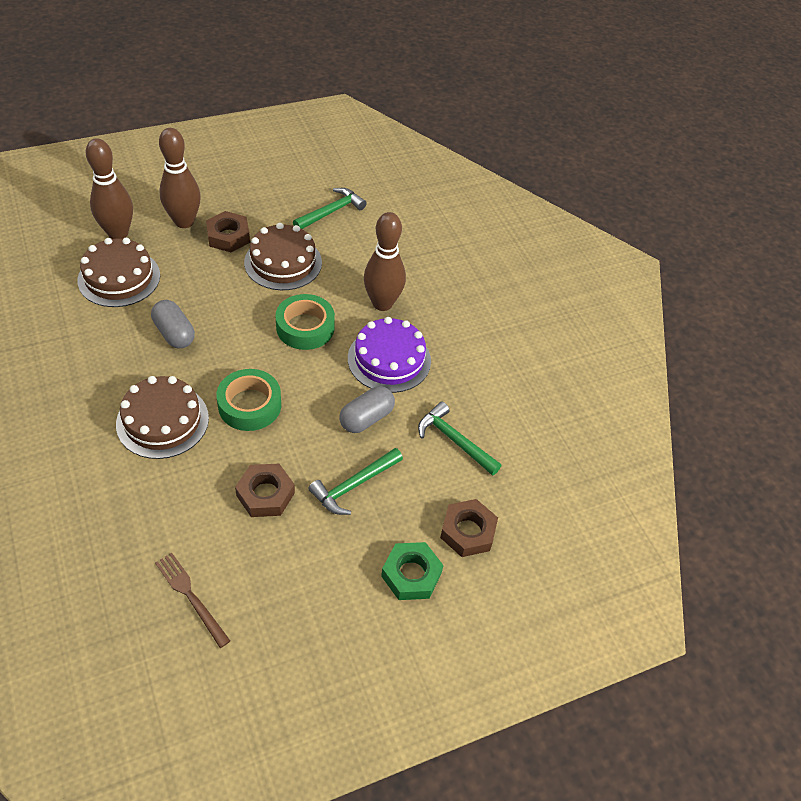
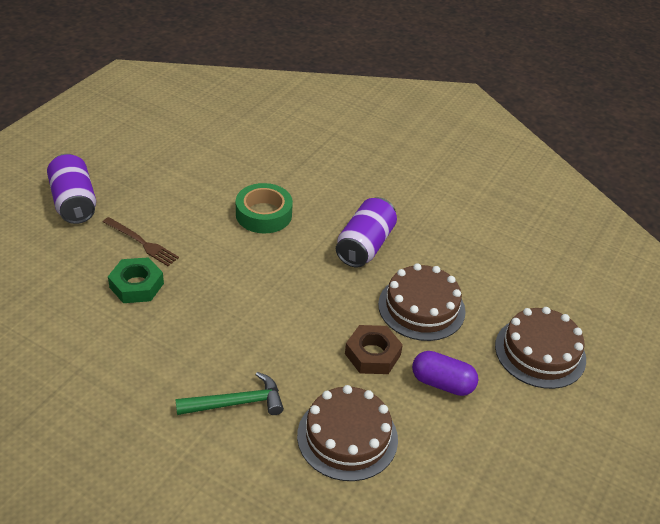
brown bowling pin: [85,138,133,239] [159,128,201,228] [364,212,406,311] = 3 -> none = 0
brown nut: [206,211,250,252] [235,464,295,517] [440,499,498,557] = 3 -> [345,325,403,374] = 1
green hammer: [293,188,367,229] [308,448,403,515] [418,402,502,476] = 3 -> [175,372,284,415] = 1
green tape: [216,369,281,431] [276,294,335,350] = 2 -> [236,183,293,234] = 1
grey capsule: [151,300,195,348] [339,386,395,433] = 2 -> none = 0
purple cake: [348,317,431,393] = 1 -> none = 0
purple can: none = 0 -> [47,154,96,224] [336,197,397,267] = 2
purple capsule: none = 0 -> [412,351,478,396] = 1

